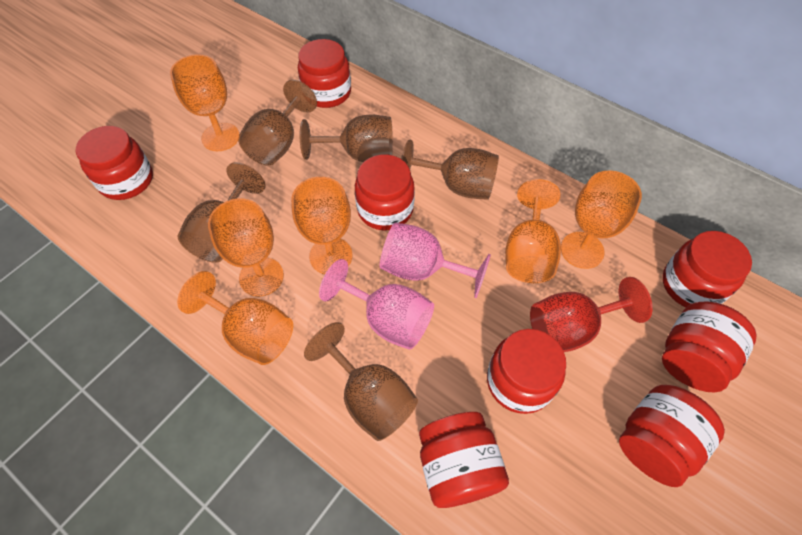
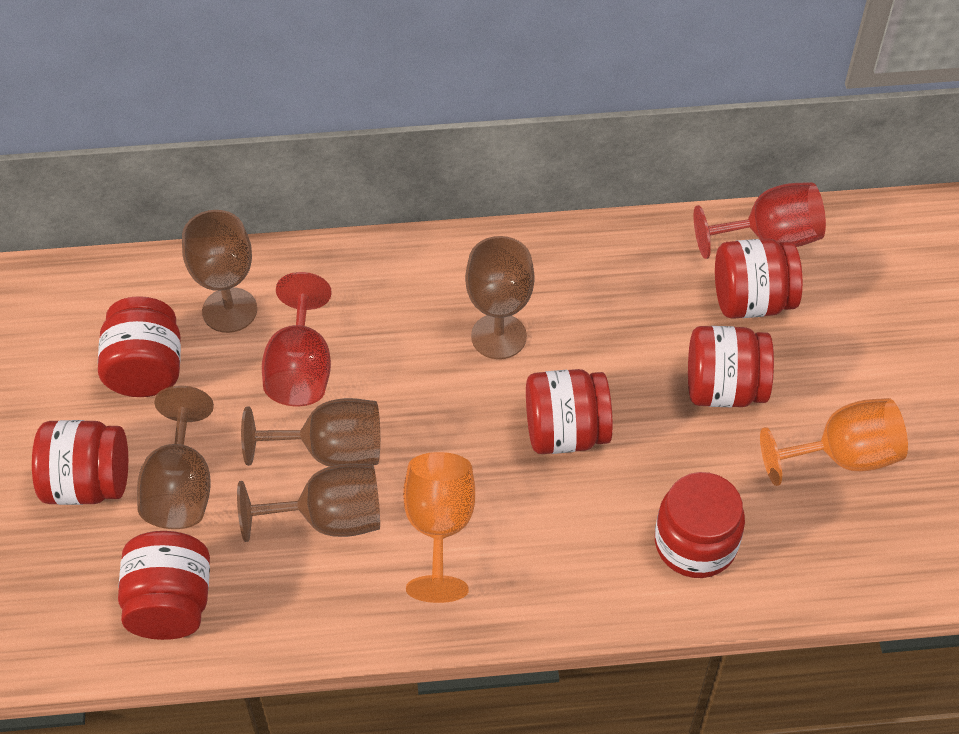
orange goblet: [170,54,239,151] [177,271,293,365] [208,199,284,297] [291,177,352,274] [505,179,561,283] [561,170,642,269] = 6 -> [403,452,475,603] [760,398,908,486] = 2
pink goblet: [319,259,434,350] [380,222,491,298] = 2 -> none = 0
red goblet: [530,277,653,352] = 1 -> [262,272,332,406] [694,182,826,259] = 2
red jar: [76,126,153,200] [298,39,351,108] [355,154,415,230] [419,412,509,508] [487,329,566,414] [619,385,725,487] [662,231,752,307] [662,302,757,393] = 8 -> [32,420,128,505] [98,296,181,397] [118,531,210,640] [526,369,613,454] [655,472,745,578] [688,326,774,407] [715,239,803,319] = 7

